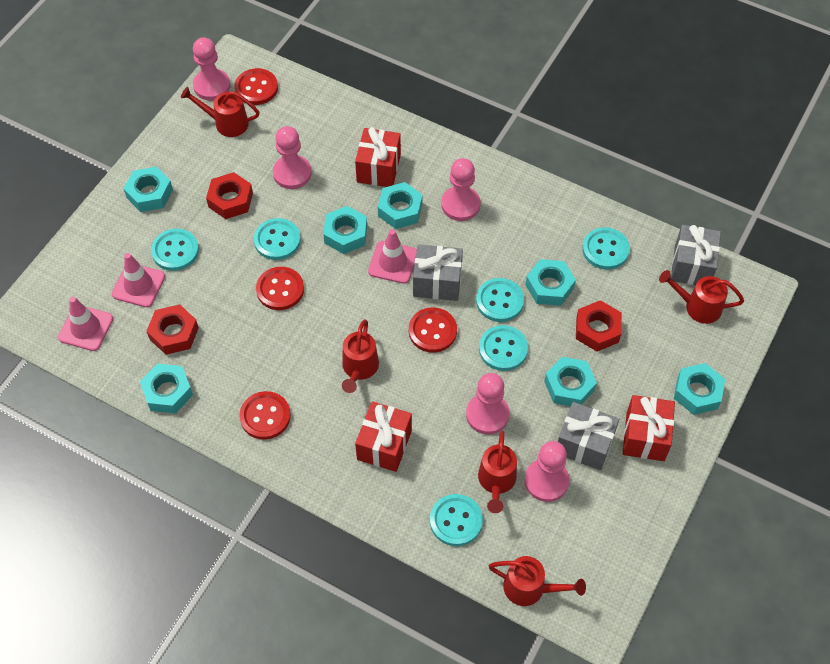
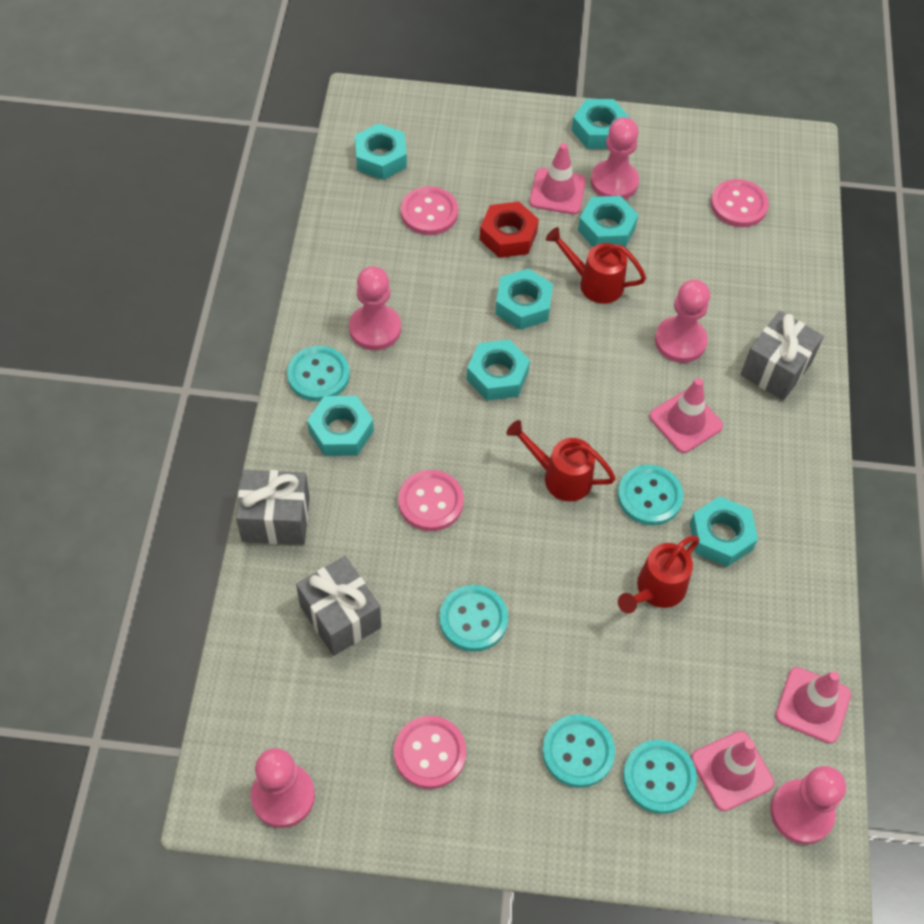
pink button: none = 0 -> [394,716,466,789] [398,470,464,531] [401,186,458,235] [711,179,769,227] = 4
pink traffic cone: [58,297,113,351] [112,253,165,307] [368,229,417,284] = 3 -> [529,143,586,214] [649,378,723,453] [691,731,774,811] [775,667,851,744] = 4
red button: [234,68,278,105] [239,391,291,440] [256,267,304,310] [409,307,457,353] = 4 -> none = 0
red gift: [355,127,401,187] [355,402,412,472] [623,395,675,461] = 3 -> none = 0
red nut: [147,304,199,355] [206,172,253,219] [576,300,622,351] = 3 -> [480,201,539,258] = 1
red watering can: [181,87,260,137] [342,319,379,393] [478,431,517,513] [489,556,586,606] [659,270,744,324] = 5 -> [507,420,616,501] [546,227,646,304] [618,536,700,614] = 3
turquoise button: [151,229,199,271] [254,218,301,260] [430,494,483,546] [476,278,524,322] [479,325,528,371] [582,227,630,270] = 6 -> [287,346,350,402] [439,585,508,652] [542,715,615,788] [618,465,683,526] [623,740,697,814] = 5

